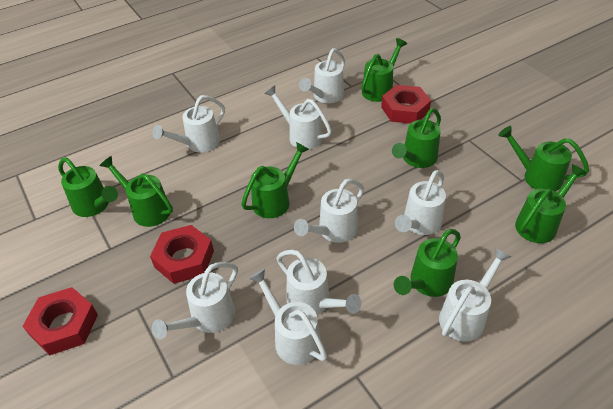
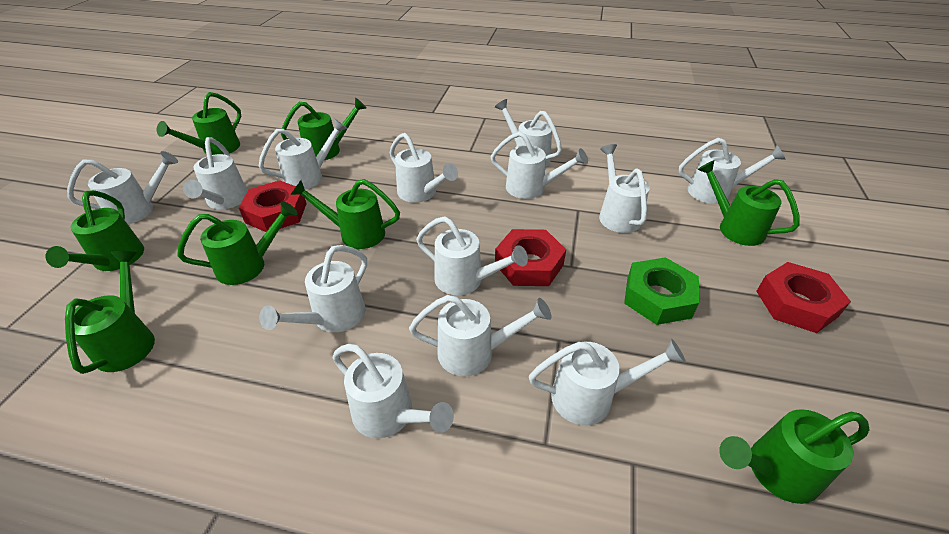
green nut: none = 0 -> [624,257,699,325] = 1
white watering can: [152,95,225,152] [152,262,238,339] [249,269,327,365] [265,86,332,149] [276,250,361,315] [294,179,364,243] [299,48,345,103] [395,170,446,235] [439,248,511,342] = 9 -> [67,151,178,224] [183,137,248,209] [259,119,348,190] [259,245,367,332] [333,344,454,438] [390,133,458,203] [409,295,552,376] [416,216,528,295] [490,132,588,199] [495,99,562,167] [529,339,686,425] [599,144,650,233] [679,138,786,204] = 13

